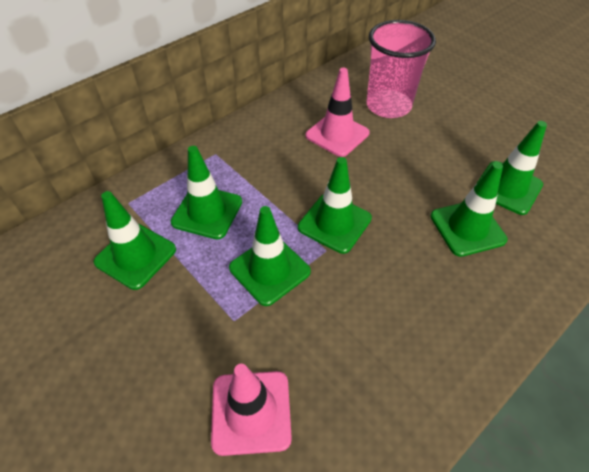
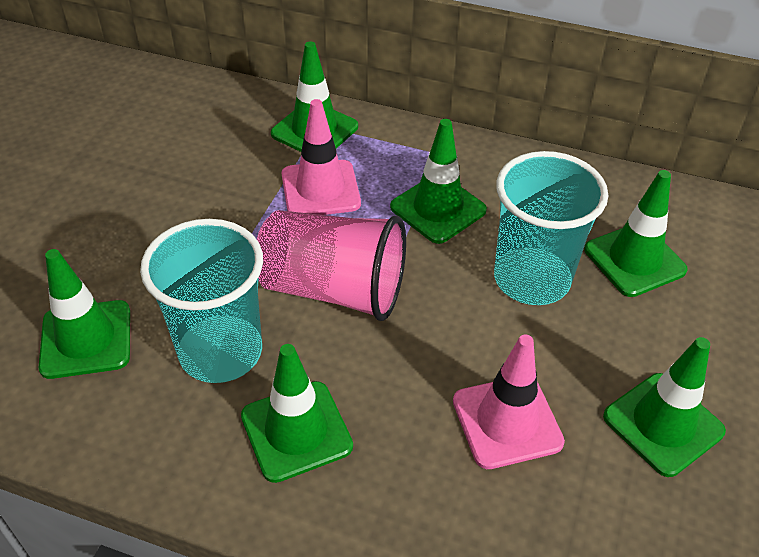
turquoise cup: none = 0 -> [140,219,263,383] [494,151,608,305] = 2

